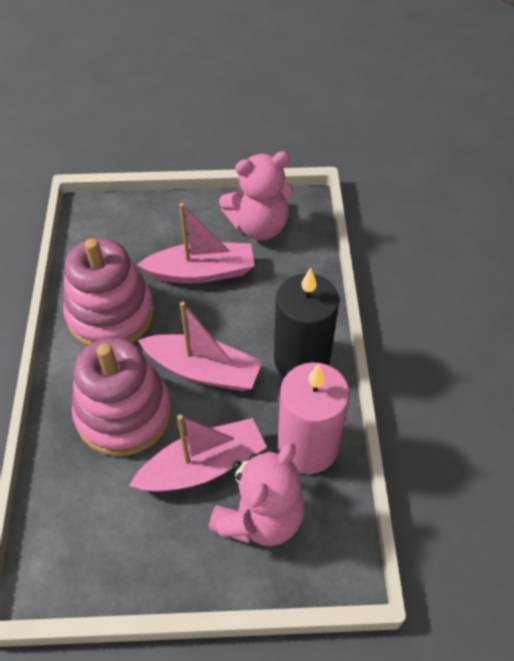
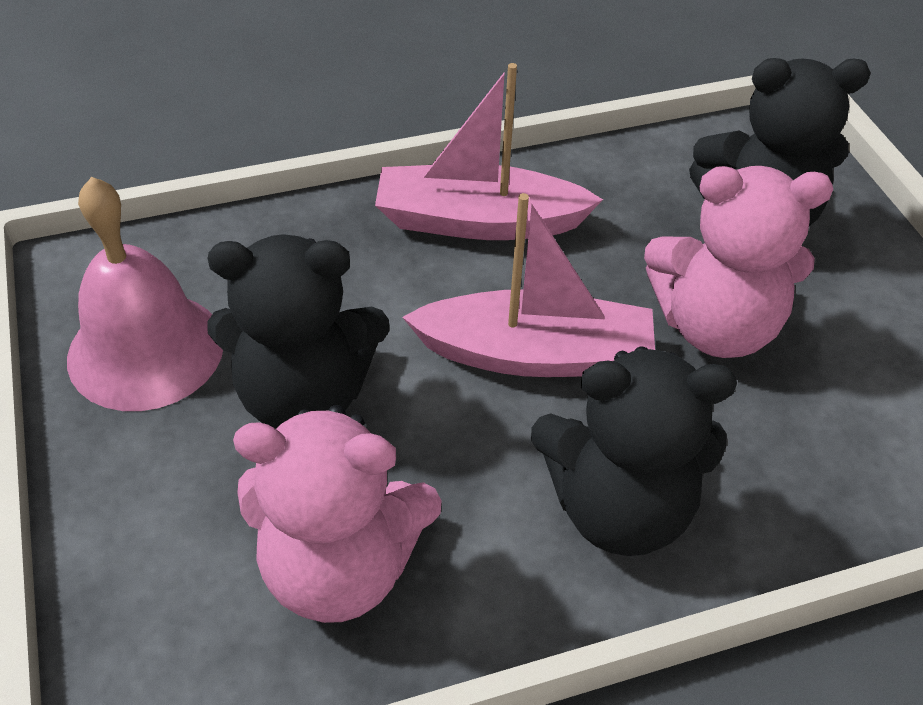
black candle: [274,268,339,377] = 1 -> none = 0
black teddy bear: none = 0 -> [207,234,389,429] [531,346,737,556] [689,58,871,226] = 3
pink bell: none = 0 -> [67,177,223,411] = 1
pink boat: [129,415,267,492] [137,203,255,283] [138,302,263,391] = 3 -> [375,63,603,240] [402,193,655,377] = 2
pink candle: [277,362,350,474] = 1 -> none = 0
pink stacking toy: [63,238,155,346] [72,338,172,456] = 2 -> none = 0

